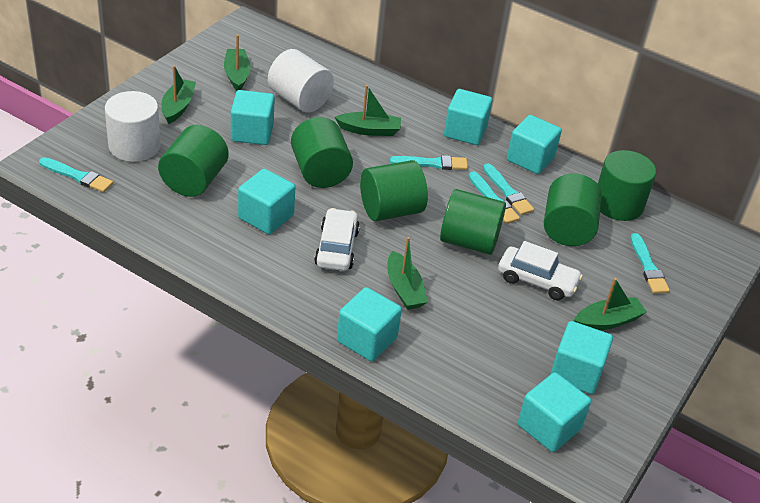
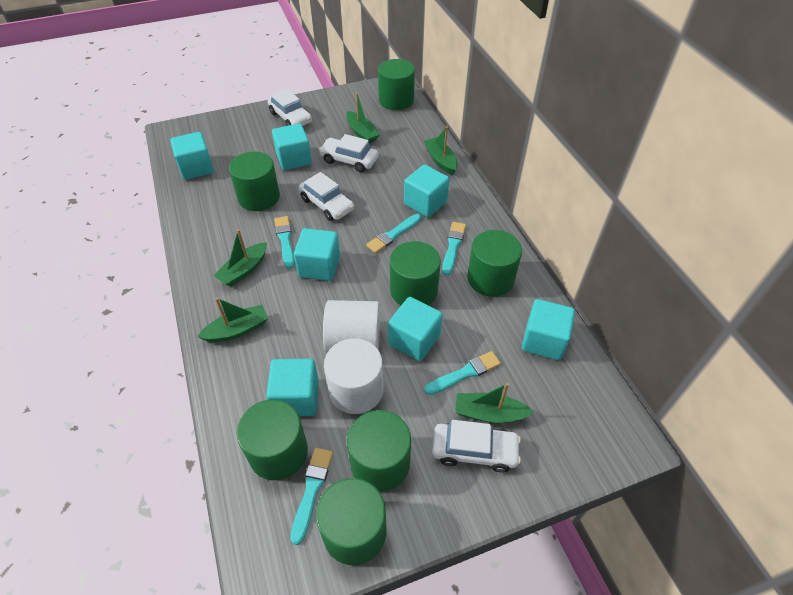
green cylinder: [158,125,229,197] [291,117,353,188] [360,160,428,221] [440,189,506,255] [544,173,602,246] [598,150,656,221] = 6 -> [229,151,280,211] [237,400,308,480] [316,478,387,565] [347,410,411,492] [378,59,415,110] [390,241,441,305] [467,230,522,297] = 7
white car: [314,208,360,271] [498,241,583,300] = 2 -> [268,89,312,126] [299,172,354,221] [319,134,378,172] [432,420,521,473] = 4

